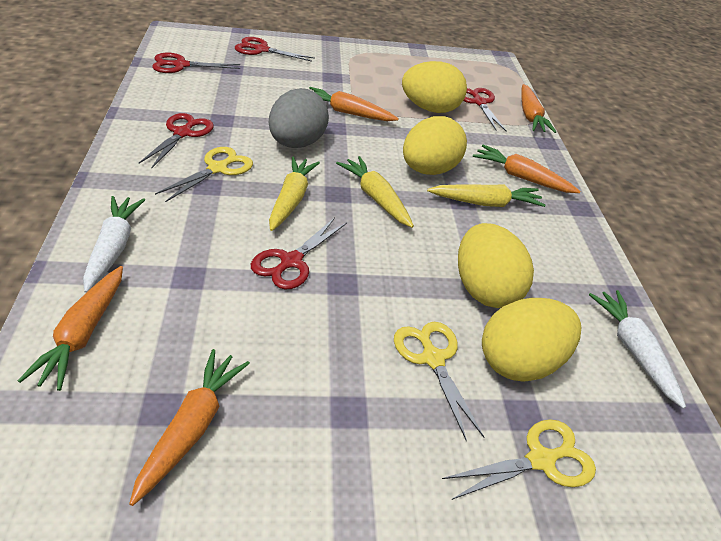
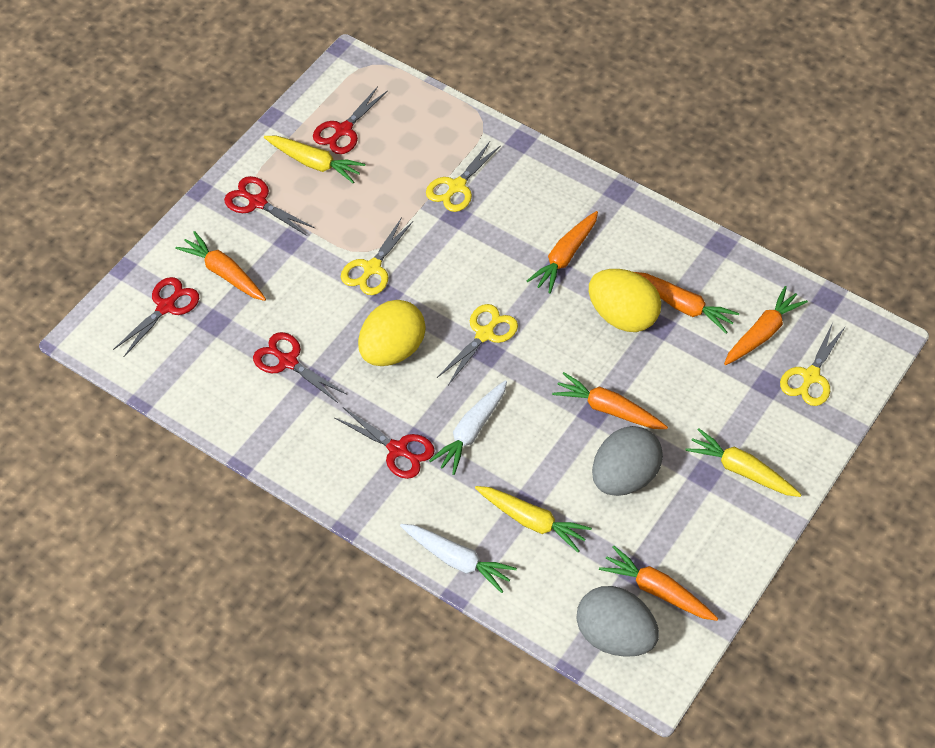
grey egg: [269,88,329,148] = 1 -> [576,586,659,657] [592,426,663,496] = 2
orange carrot: [18,266,123,391] [129,349,250,506] [309,87,399,121] [473,145,580,193] [522,84,556,133] = 5 -> [175,231,266,301] [527,211,598,294] [552,372,668,429] [599,546,718,621] [635,272,739,333] [724,286,808,365] = 6
yellow egg: [402,61,467,113] [403,116,467,175] [458,223,534,308] [482,298,581,382] = 4 -> [358,300,426,366] [589,269,661,332] = 2
yellow scissors: [155,147,253,202] [394,322,484,441] [442,419,596,500] = 3 -> [341,217,413,295] [426,141,501,212] [437,304,518,385] [780,322,846,406] = 4

